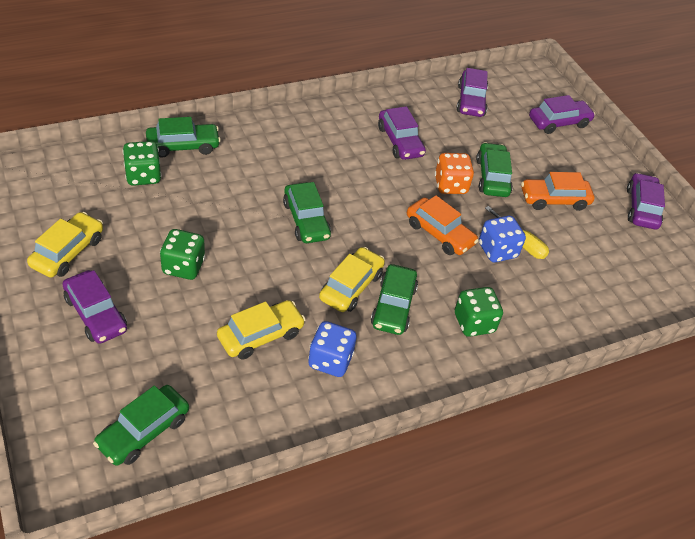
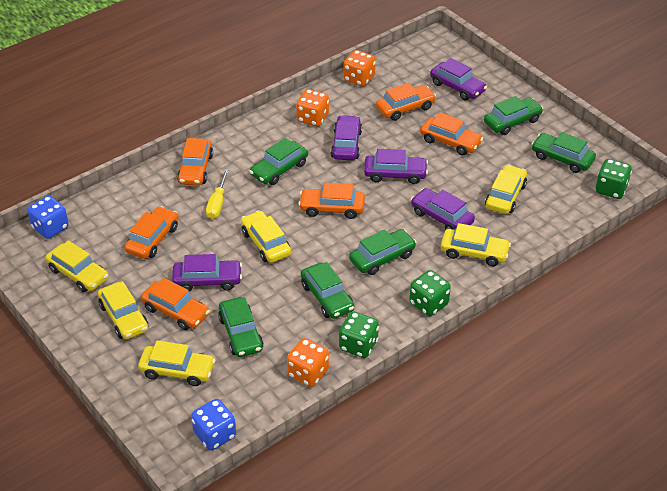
green car: [93,385,189,466] [146,117,221,158] [283,182,331,243] [371,264,418,335] [476,142,513,197] = 5 -> [218,297,264,357] [249,138,308,185] [301,262,354,319] [349,229,416,275] [484,96,543,135] [531,132,596,173] = 6
orange car: [407,195,479,255] [521,172,594,211] = 2 -> [125,206,178,259] [141,278,210,330] [177,138,213,186] [298,183,365,219] [376,83,436,121] [420,112,483,155] = 6
orange dice: [435,153,474,194] = 1 -> [287,338,329,387] [296,89,329,127] [343,50,376,87] = 3
yellow car: [27,212,103,278] [217,300,306,360] [319,247,385,312] = 3 -> [45,240,108,292] [98,281,148,340] [138,340,215,386] [241,210,291,263] [441,223,511,266] [485,165,527,214] = 6

